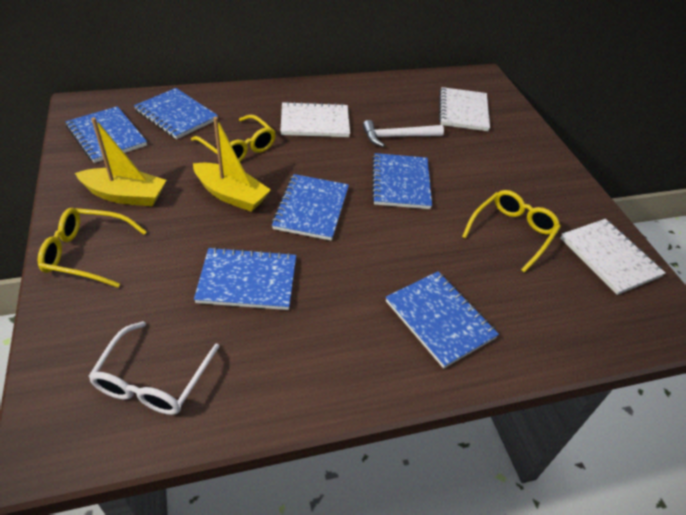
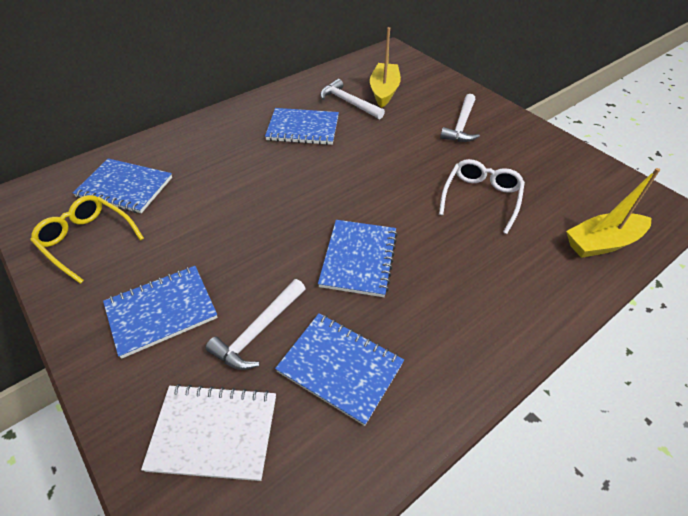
blue notebook: [66,106,147,163] [134,88,218,139] [194,247,296,310] [271,174,349,241] [372,153,432,209] [386,272,499,369] = 6 -> [73,158,172,213] [103,266,218,359] [265,108,339,145] [275,313,404,426] [318,220,398,297] = 5
white hammer: [363,120,444,147] = 1 -> [206,279,306,370] [320,79,385,119] [440,94,480,142] = 3
white notebook: [281,101,350,137] [439,87,490,131] [561,219,665,295] = 3 -> [141,384,276,481] = 1
yellow glasses: [38,208,147,288] [191,114,276,162] [462,190,561,273] = 3 -> [30,195,144,284] = 1

